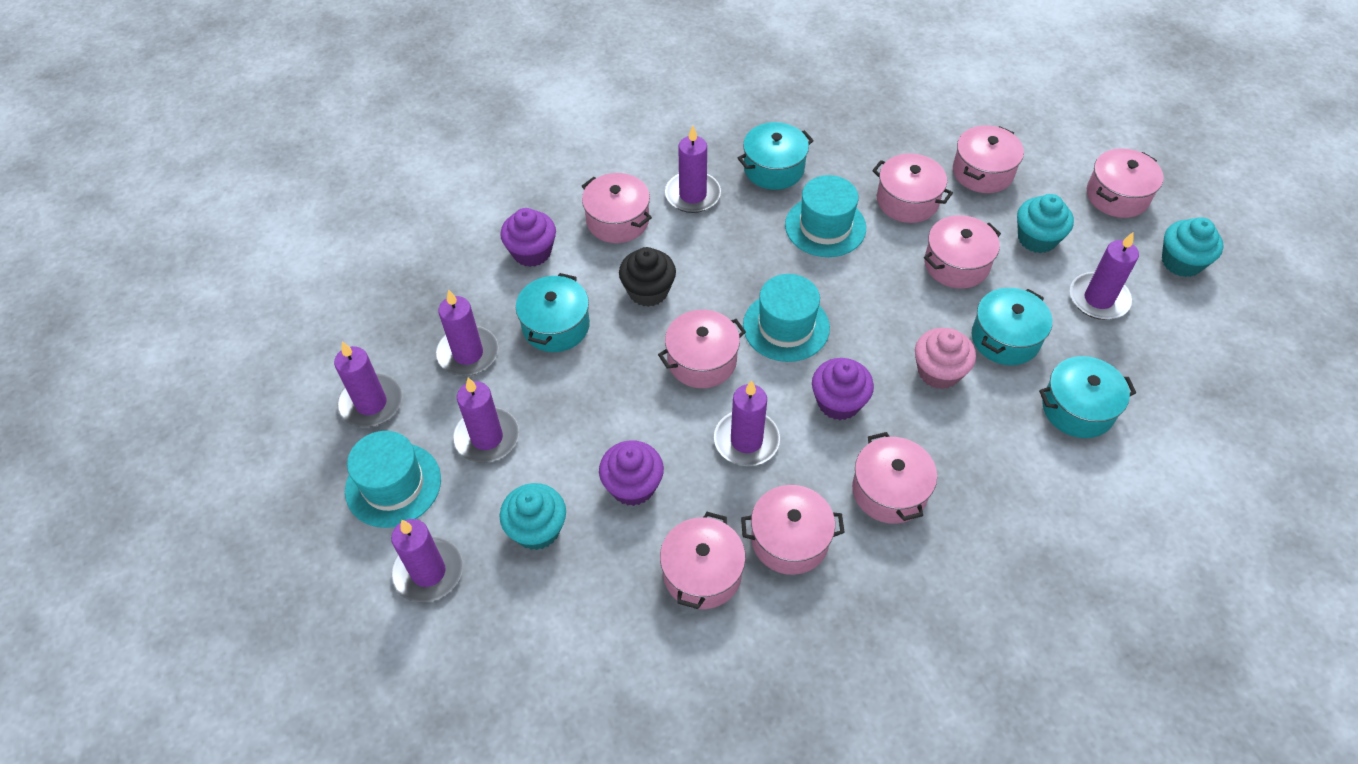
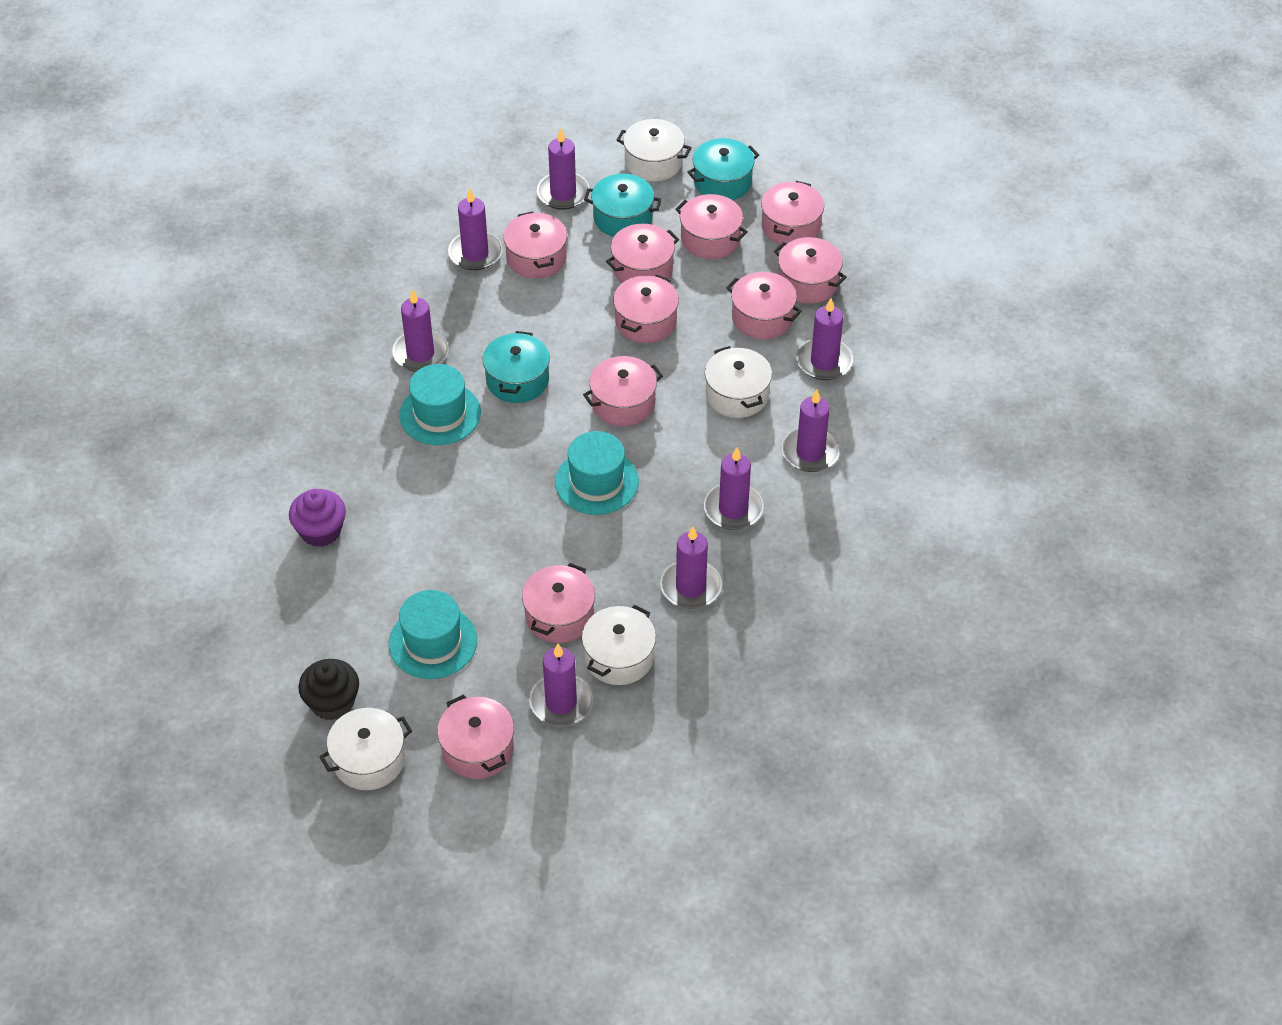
pink cupcake: [915,328,976,389] = 1 -> none = 0
pink pot: [582,173,652,243] [658,310,746,388] [660,512,746,609] [741,485,845,575] [852,432,937,524] [872,153,953,223] [924,215,1001,289] [953,125,1024,193] [1087,148,1164,218] = 9 -> [437,694,514,779] [503,211,567,278] [522,563,595,643] [583,356,663,426] [606,224,679,283] [613,275,679,343] [675,194,748,259] [726,272,802,339] [761,181,824,246] [774,237,847,304] = 10
purple candle: [334,341,402,427] [391,519,463,603] [436,289,498,376] [453,378,519,463] [665,126,721,213] [714,380,780,466] [1070,232,1139,320] = 7 -> [392,290,448,372] [448,189,502,270] [529,644,593,726] [537,128,589,210] [660,526,722,609] [704,447,764,530] [782,389,840,472] [797,298,853,380] = 8
purple cupcake: [500,208,556,267] [599,440,664,506] [812,358,874,420] = 3 -> [289,489,346,547] = 1
turquoise cupcake: [499,483,566,550] [1017,194,1074,253] [1162,217,1224,277] = 3 -> none = 0
turquoise pot: [516,273,590,352] [738,122,814,190] [972,288,1052,365] [1039,356,1136,438] = 4 -> [483,331,550,403] [584,174,662,237] [687,138,759,200] = 3
white pot: none = 0 -> [319,708,412,790] [582,605,656,685] [617,119,692,181] [705,346,772,418] = 4

